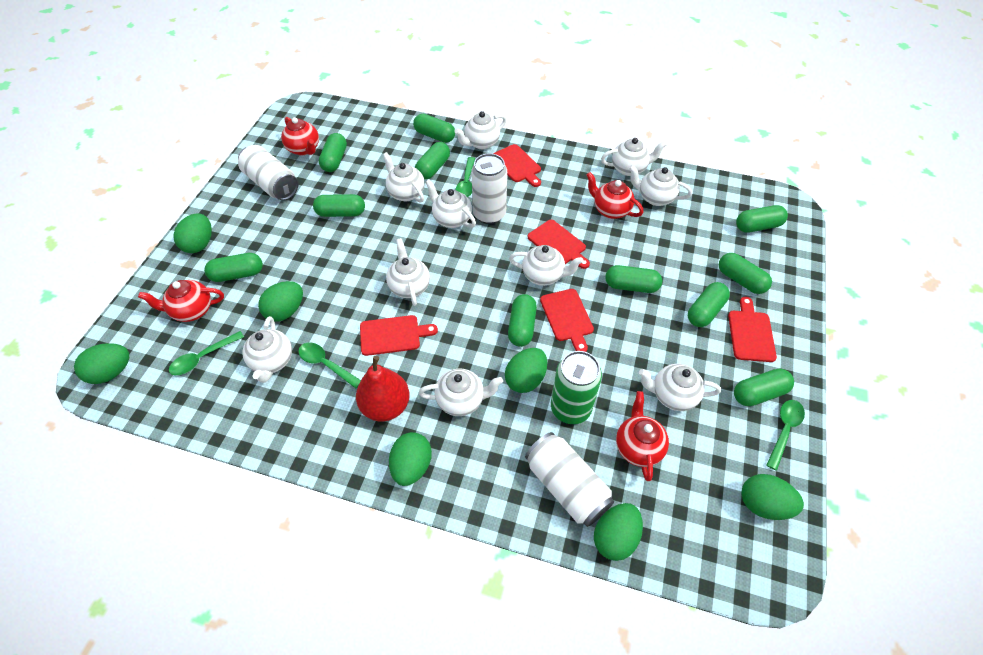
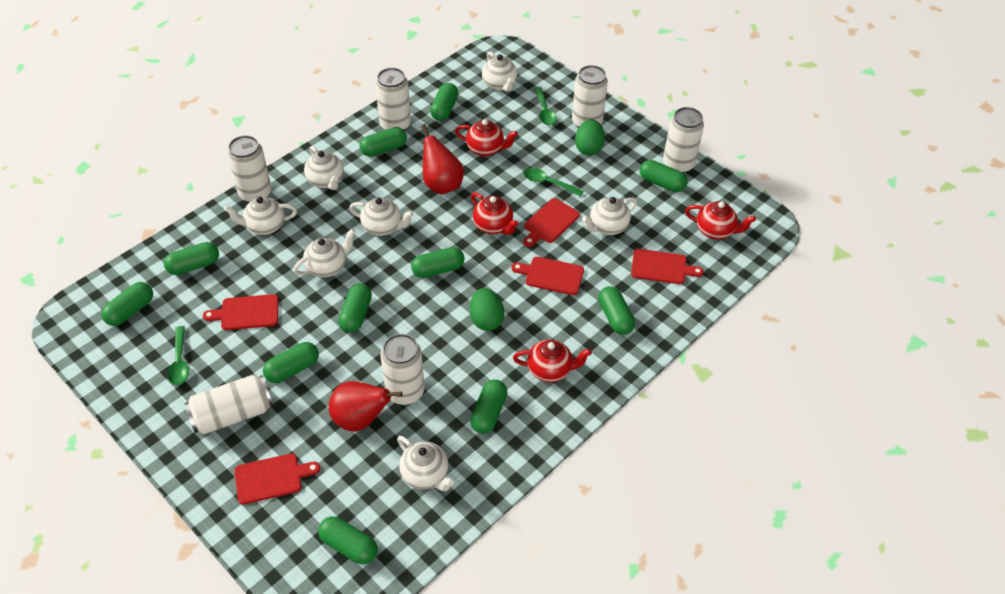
green can: [551,351,602,424] = 1 -> none = 0
green egg: [74,343,129,384] [173,213,212,253] [258,281,303,322] [389,432,432,486] [505,348,547,393] [594,503,643,561] [741,474,804,520] = 7 -> [470,288,504,331] [575,119,605,155] = 2
green spoon: [169,331,244,375] [298,343,361,388] [456,157,475,197] [766,400,805,471] = 4 -> [167,326,189,385] [523,168,583,196] [534,87,557,125] = 3
red pear: [356,356,410,421] = 1 -> [328,381,403,431] [421,124,464,195] = 2
white can: [238,145,298,200] [471,153,507,224] [525,432,614,527] = 3 -> [185,375,273,434] [227,135,272,203] [375,68,411,131] [381,334,424,405] [572,65,608,128] [663,107,704,173] = 6
white teapot: [242,316,292,383] [383,152,425,203] [386,238,430,306] [419,369,503,416] [425,179,476,228] [454,111,507,149] [509,245,583,286] [601,138,666,176] [629,165,692,206] [639,364,721,411] = 10 -> [224,196,297,235] [293,229,355,277] [304,146,344,190] [349,197,414,236] [397,436,454,491] [482,52,517,92] [582,197,637,235] = 7

